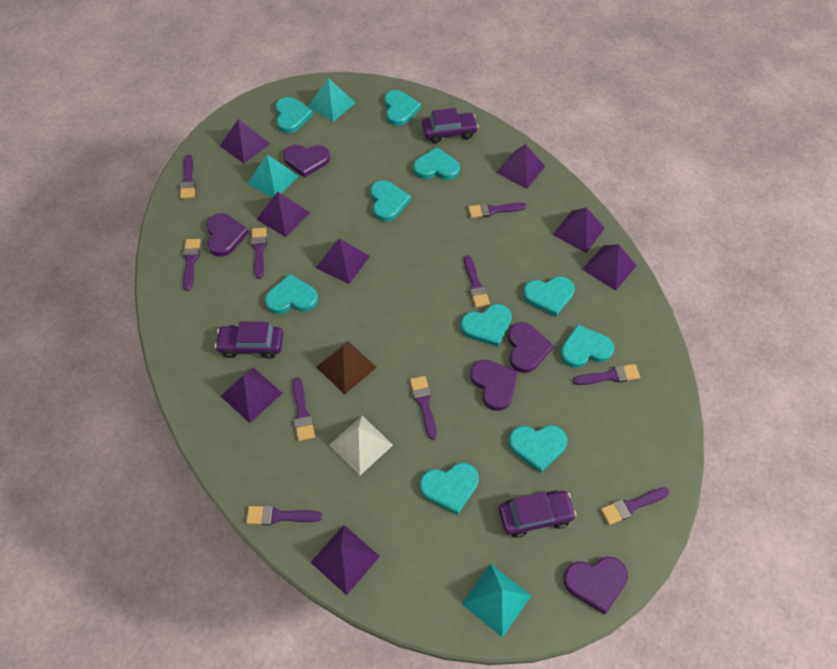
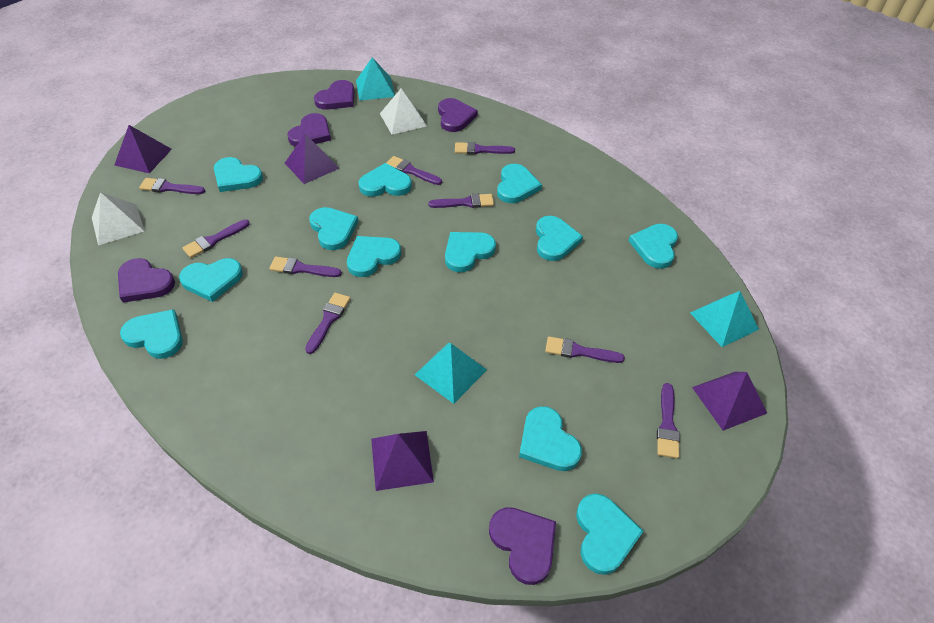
brown pyramid: [316,341,377,394] = 1 -> none = 0
purple brush: [180,154,196,199] [183,239,201,291] [246,505,322,525] [251,228,267,279] [293,377,315,441] [410,376,437,440] [464,255,490,308] [468,202,527,218] [573,364,640,385] [601,487,669,525] = 10 -> [139,178,205,194] [182,220,250,258] [269,257,342,277] [305,293,351,354] [386,156,442,185] [428,194,494,208] [455,142,515,155] [545,336,625,363] [657,383,680,459] = 9
purple car: [215,321,283,359] [422,108,478,143] [499,490,577,538] = 3 -> none = 0
purple pyramid: [220,119,270,163] [221,367,282,423] [256,192,310,237] [310,525,380,595] [316,239,370,284] [496,144,545,189] [553,207,605,253] [582,244,637,291] = 8 -> [114,125,172,173] [285,134,339,184] [371,431,434,491] [692,372,767,431] = 4
turquoise heart: [265,274,318,314] [276,97,313,133] [371,180,411,221] [384,90,421,126] [413,147,460,180] [420,463,479,515] [460,304,512,347] [508,425,568,473] [523,276,575,317] [560,324,614,368] = 10 -> [120,309,183,359] [179,258,243,302] [214,157,263,192] [309,207,359,250] [347,236,401,277] [358,163,412,197] [445,232,496,272] [497,164,542,203] [519,406,582,471] [536,216,583,261] [576,493,643,575] [629,224,678,269] = 12
white pyramid: [329,416,393,476] = 1 -> [92,192,145,245] [380,88,427,135] = 2

